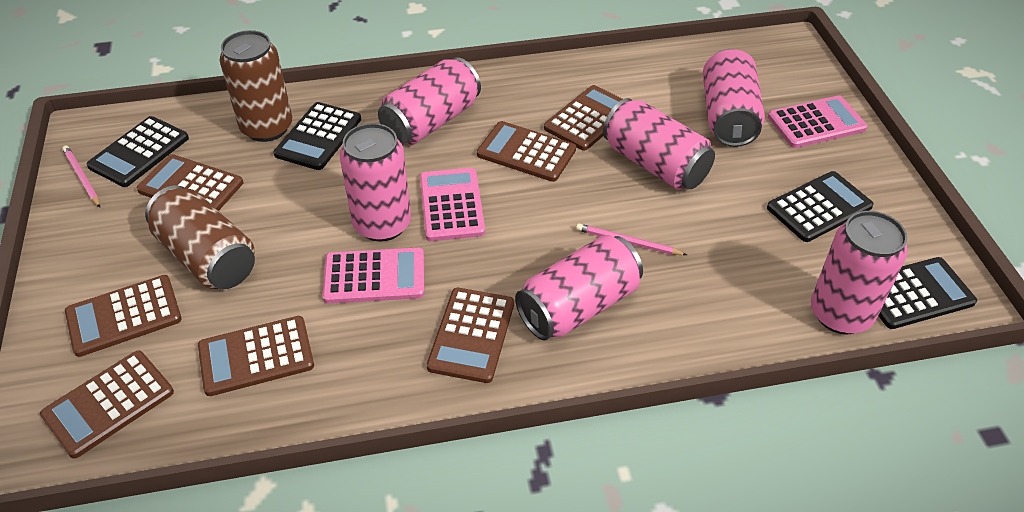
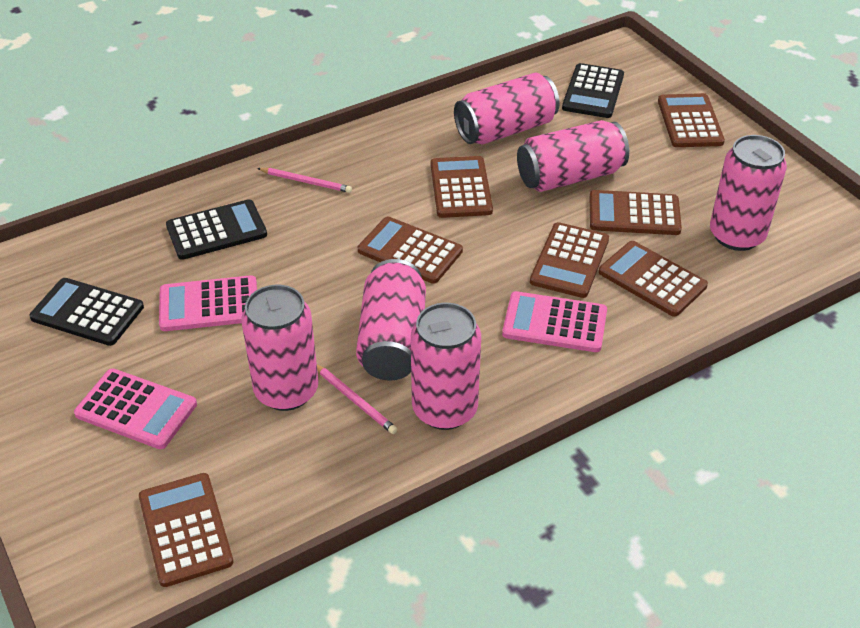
black calculator: [87,116,189,187] [273,102,361,170] [767,171,874,242] [879,257,977,329] = 4 -> [29,278,144,346] [166,199,267,260] [562,63,624,118] = 3
brown can: [145,185,255,289] [219,30,292,142] = 2 -> none = 0

